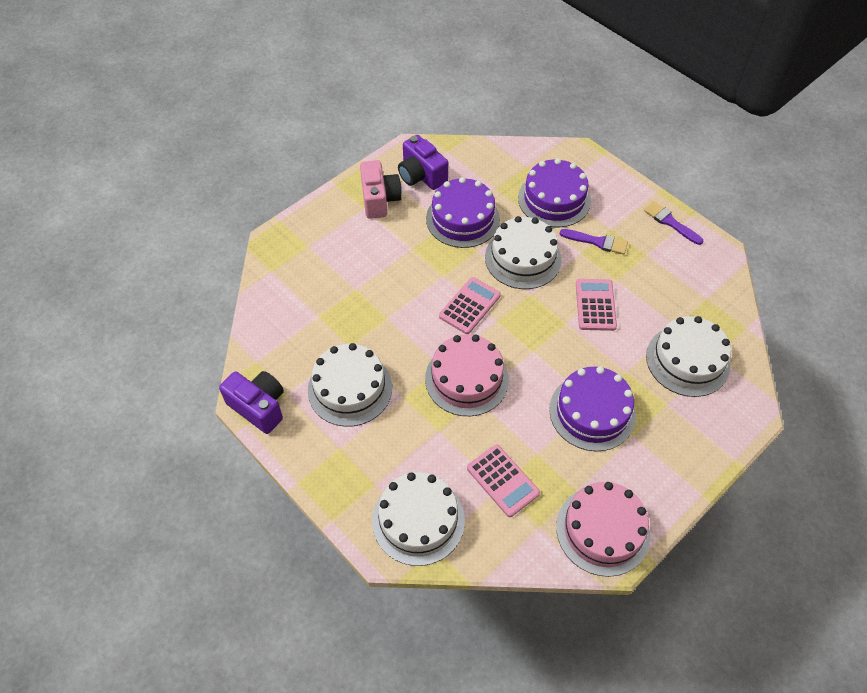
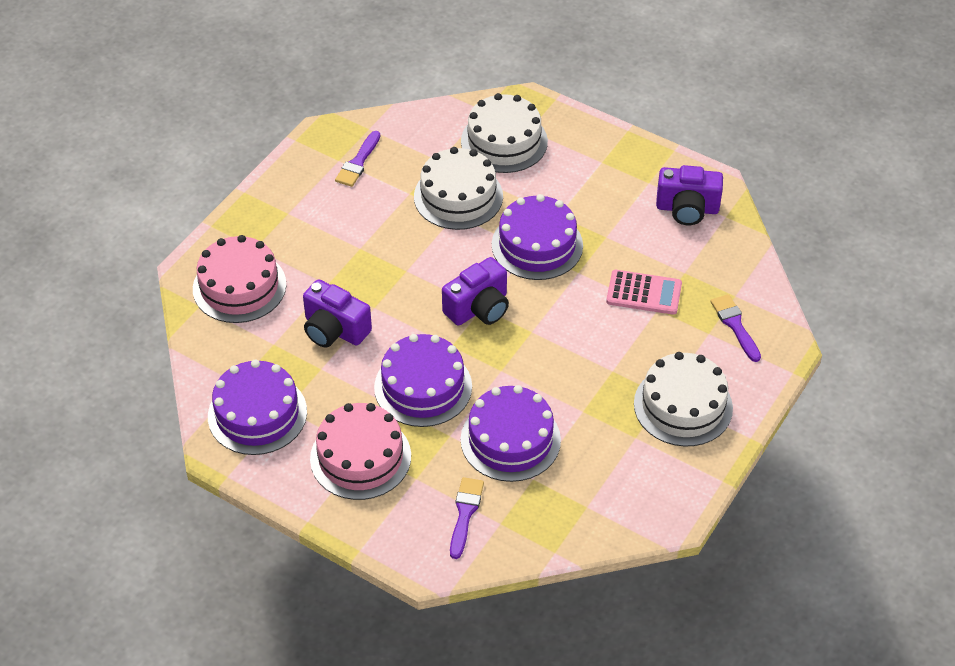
pink calculator: [439,277,501,334] [467,445,540,517] [576,279,617,331] = 3 -> [606,270,682,315] = 1
pink camera: [360,160,402,219] = 1 -> none = 0
purple brush: [560,229,628,255] [644,201,703,245] = 2 -> [335,131,380,187] [450,477,484,559] [711,294,761,362] = 3
purple cake: [426,177,500,248] [518,158,591,227] [549,366,636,451] = 3 -> [208,359,307,455] [374,334,472,427] [461,385,561,482] [492,194,583,280] = 4
purple camera: [219,371,284,434] [398,135,448,190] = 2 -> [303,279,372,348] [442,257,509,326] [656,165,723,225] = 3
white cake: [308,343,392,427] [372,472,465,566] [485,216,561,289] [646,316,731,397] = 4 -> [414,147,503,230] [461,93,548,173] [634,352,733,447] = 3

